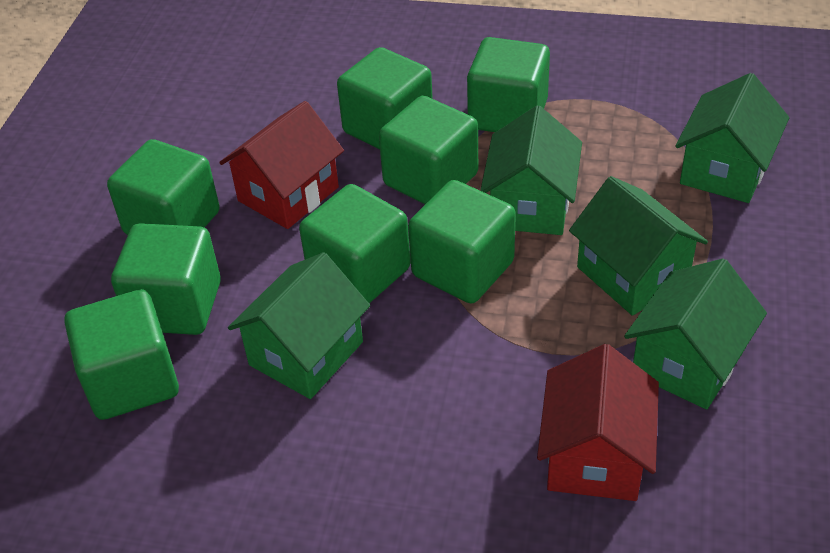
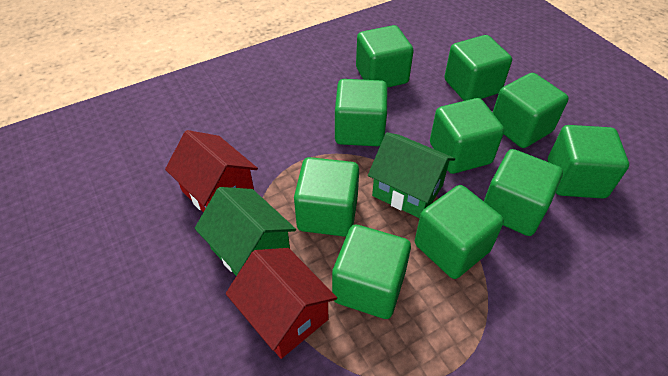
green cube: [64,289,179,420] [107,139,220,235] [111,223,221,335] [299,184,410,303] [337,47,433,149] [379,96,478,204] [408,180,516,304] [467,37,550,132] = 8 -> [294,157,359,237] [332,225,411,319] [335,79,387,146] [356,25,413,88] [415,185,504,279] [430,98,504,174] [444,35,512,101] [484,149,563,236] [493,73,569,148] [548,125,629,199] = 10
green house: [228,252,370,399] [480,106,582,235] [569,176,708,316] [624,258,767,409] [675,73,789,203] = 5 -> [195,187,296,276] [368,132,455,218] = 2

